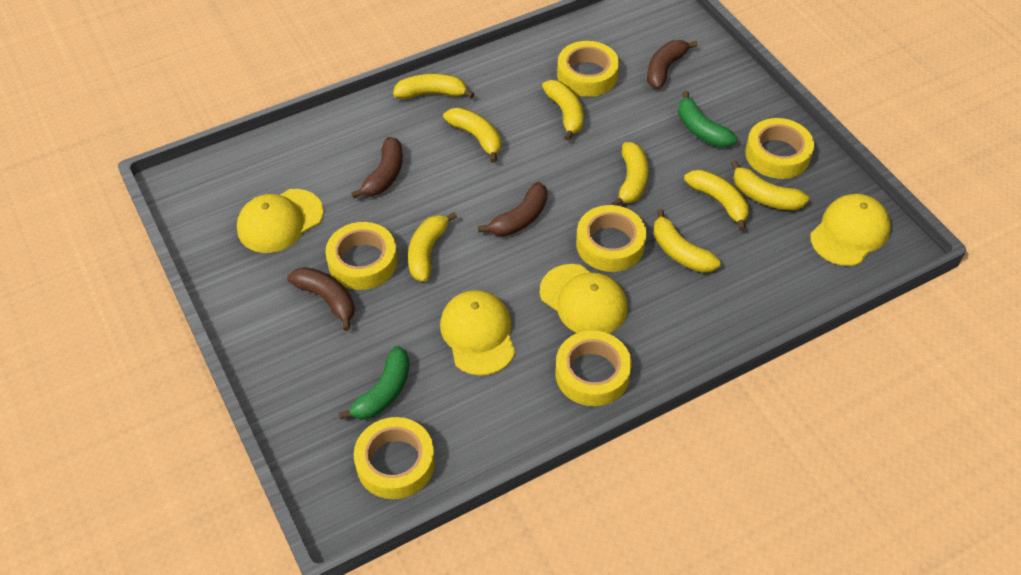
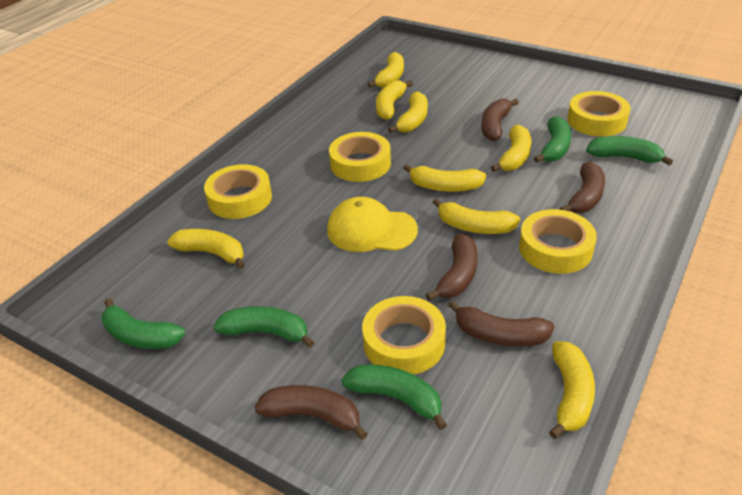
brown banana: [287,267,355,331] [351,137,403,198] [478,182,547,236] [647,40,698,89] = 4 -> [254,385,368,440] [426,234,478,301] [448,301,555,347] [481,99,519,141] [559,162,605,213] = 5
green banana: [339,346,410,420] [678,91,737,147] = 2 -> [101,298,185,349] [213,306,314,348] [342,364,447,430] [534,116,571,163] [586,136,673,165] = 5
yellow cap: [237,189,324,253] [440,290,515,376] [540,264,628,334] [810,194,891,266] = 4 -> [327,197,418,252] = 1
yellow tape: [325,222,398,290] [354,417,435,499] [555,331,631,406] [557,41,619,97] [576,205,646,272] [745,118,814,179] = 6 -> [204,164,272,219] [329,132,391,182] [362,296,446,375] [519,209,597,274] [567,91,631,137] = 5

